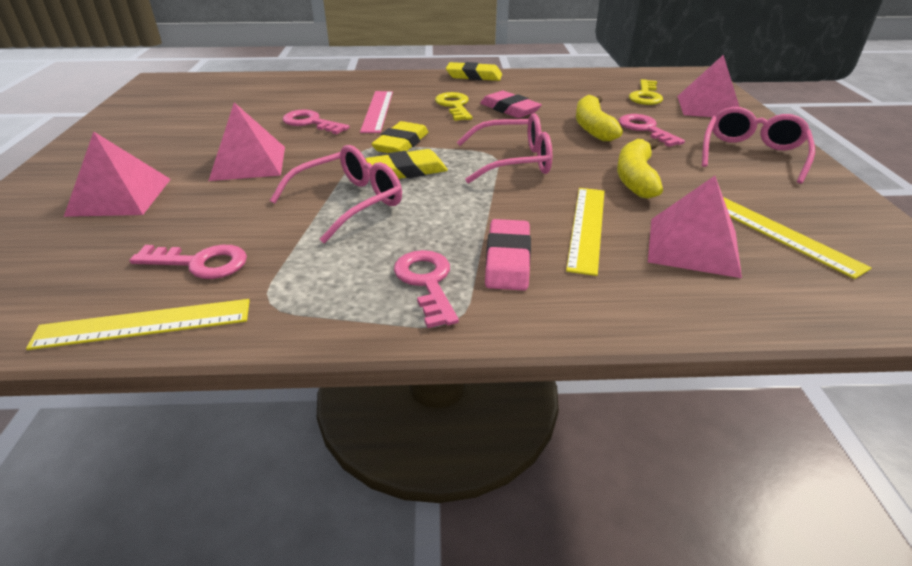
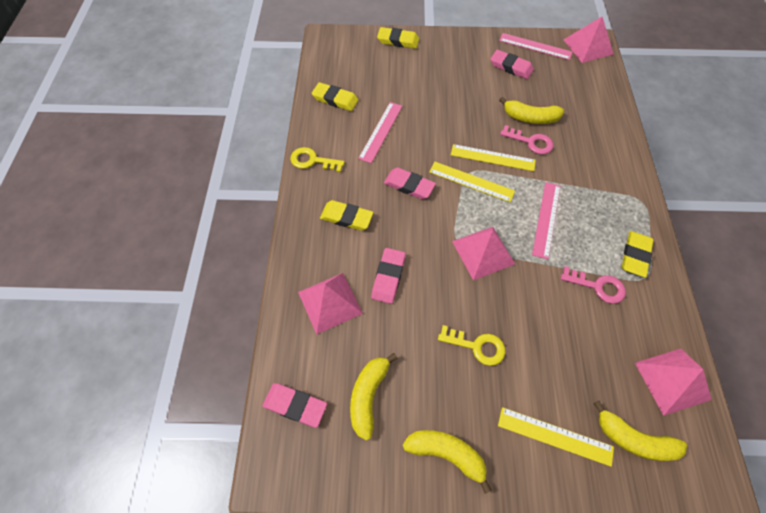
pink eraser: [480,91,542,118] [485,219,531,291] = 2 -> [263,383,327,428] [371,248,406,304] [384,167,436,199] [490,50,534,79] = 4
pink glasses: [270,145,402,244] [457,113,552,184] [702,107,815,184] = 3 -> none = 0
pink key: [129,245,247,279] [283,109,350,134] [394,250,459,328] [619,114,685,147] = 4 -> [500,125,554,154] [561,266,626,304] = 2
pink ruler: [360,91,393,133] = 1 -> [358,102,402,163] [499,33,572,60] [532,182,560,259] = 3
yellow banana: [576,95,623,141] [617,139,663,199] = 2 -> [350,353,398,441] [403,430,491,494] [499,97,564,124] [593,401,687,461] = 4
yellow eraser: [365,149,448,179] [371,121,428,153] [446,62,502,81] = 3 -> [312,82,358,111] [320,200,373,231] [377,27,419,49] [622,231,654,278] = 4

